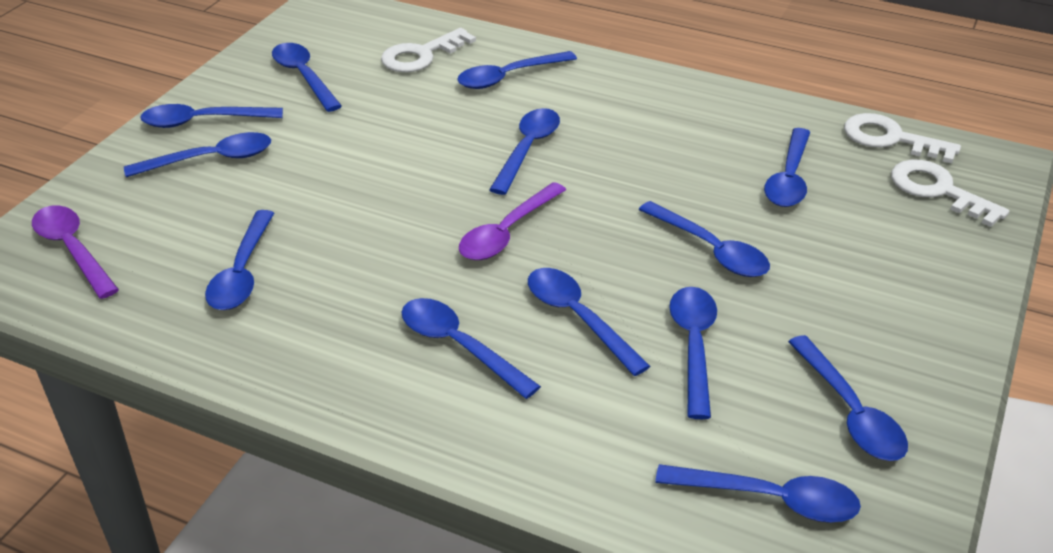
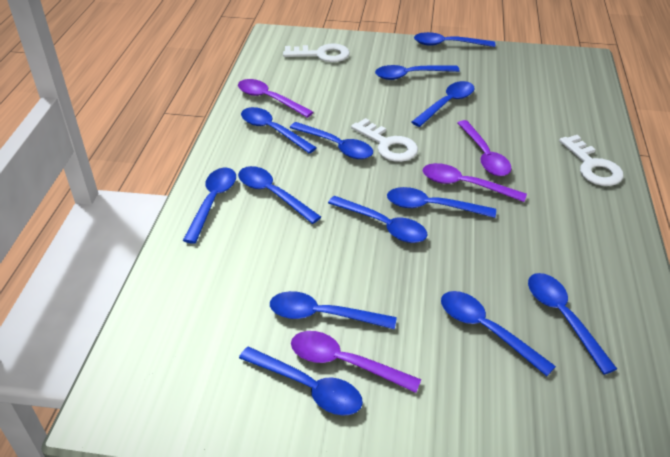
purple spoon: [32,205,119,299] [459,182,566,260] = 2 -> [238,79,313,118] [291,331,421,393] [423,163,527,202] [457,120,512,176] = 4

